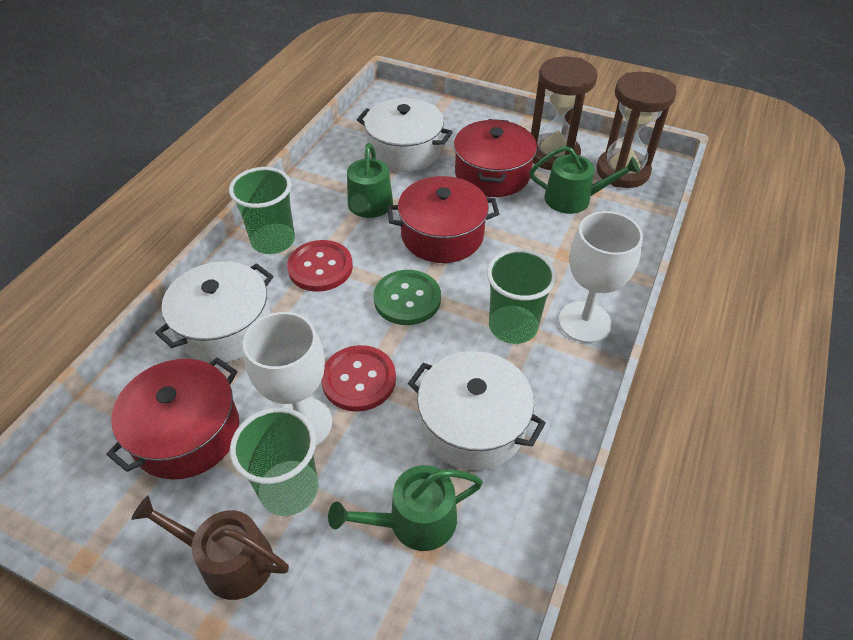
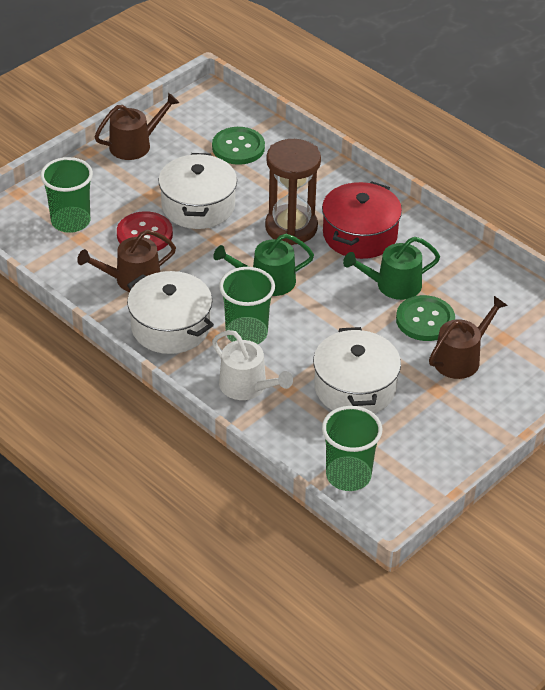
brown hourglass: [531,56,597,170] [596,72,677,188] = 2 -> [265,139,321,245] = 1
brown watering can: [131,496,289,600] = 1 -> [77,230,176,292] [95,93,179,160] [429,296,508,379] = 3
green button: [374,270,441,325] = 1 -> [212,127,265,165] [396,295,455,341] = 2
green watering can: [328,465,483,551] [347,143,393,218] [530,146,640,214] = 3 -> [213,234,314,296] [343,237,440,300] = 2
red button: [287,240,353,292] [321,345,396,412] = 2 -> [117,211,173,251] = 1
red pot: [106,357,239,480] [387,176,499,263] [454,119,537,197] = 3 -> [322,181,402,259] = 1
white goblet: [243,312,332,446] [559,211,643,343] = 2 -> none = 0
white watering can: none = 0 -> [212,330,293,400] = 1

